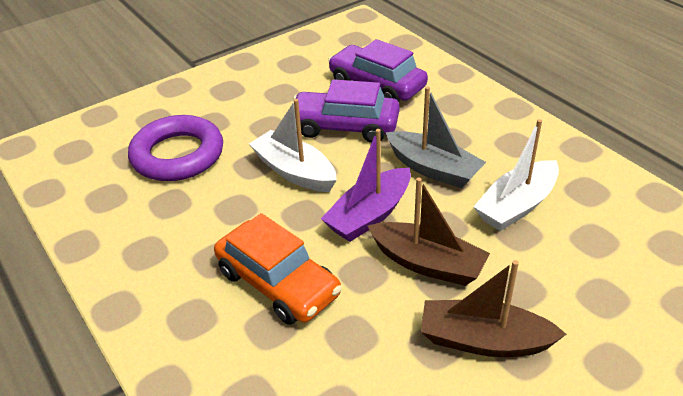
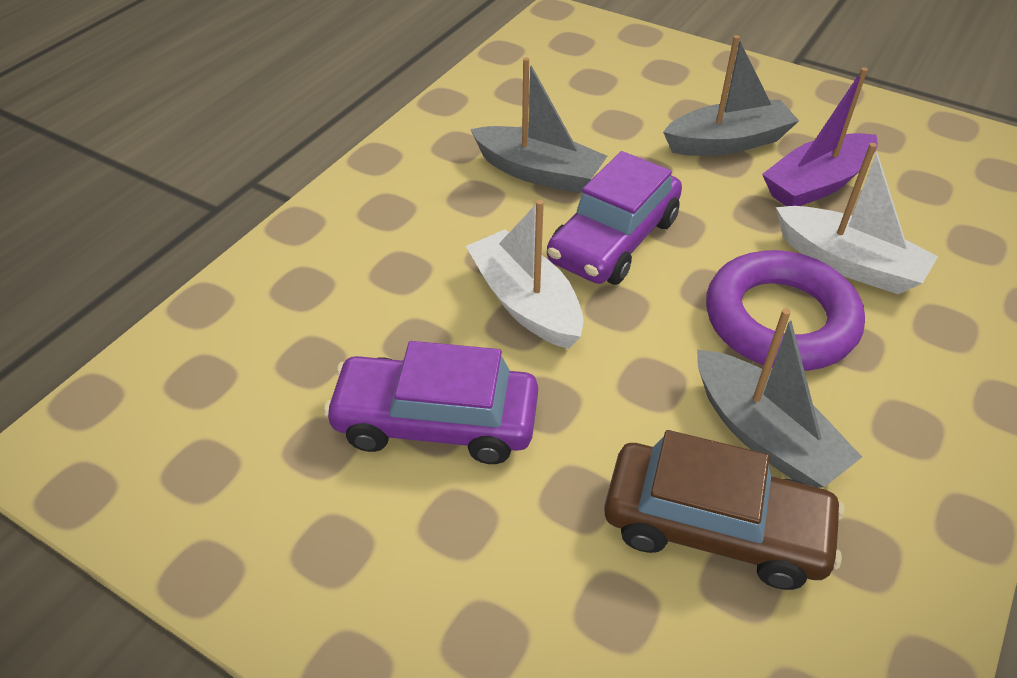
brown boat: [367,178,490,286] [421,260,566,357] = 2 -> none = 0
brown car: none = 0 -> [604,430,845,590] = 1
grey boat: [386,86,486,188] = 1 -> [470,57,607,193] [663,35,799,156] [697,308,862,488] = 3
orange car: [214,213,342,325] = 1 -> none = 0

